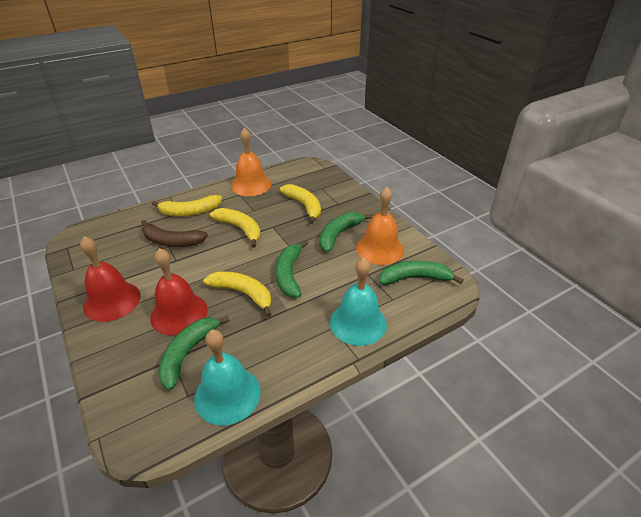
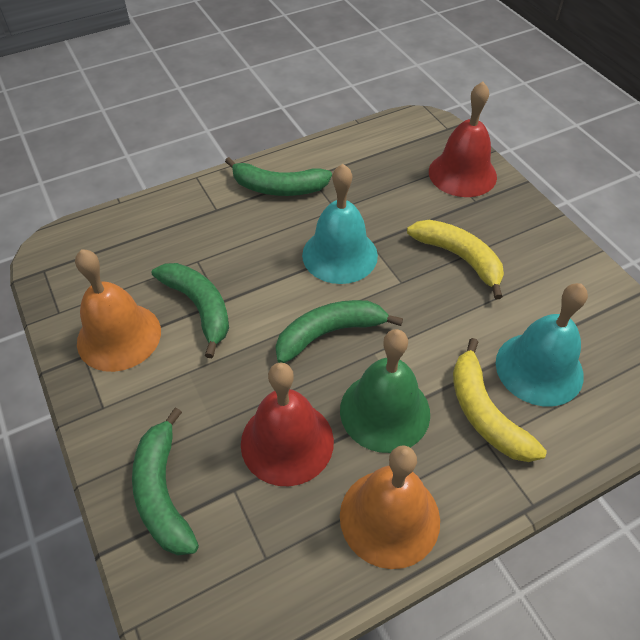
brown banana: [141,220,208,247] = 1 -> none = 0
green bell: none = 0 -> [340,329,430,453] = 1
yellow banana: [152,195,222,216] [203,271,271,317] [210,208,261,248] [280,184,321,224] = 4 -> [407,220,504,299] [453,338,547,462] = 2

